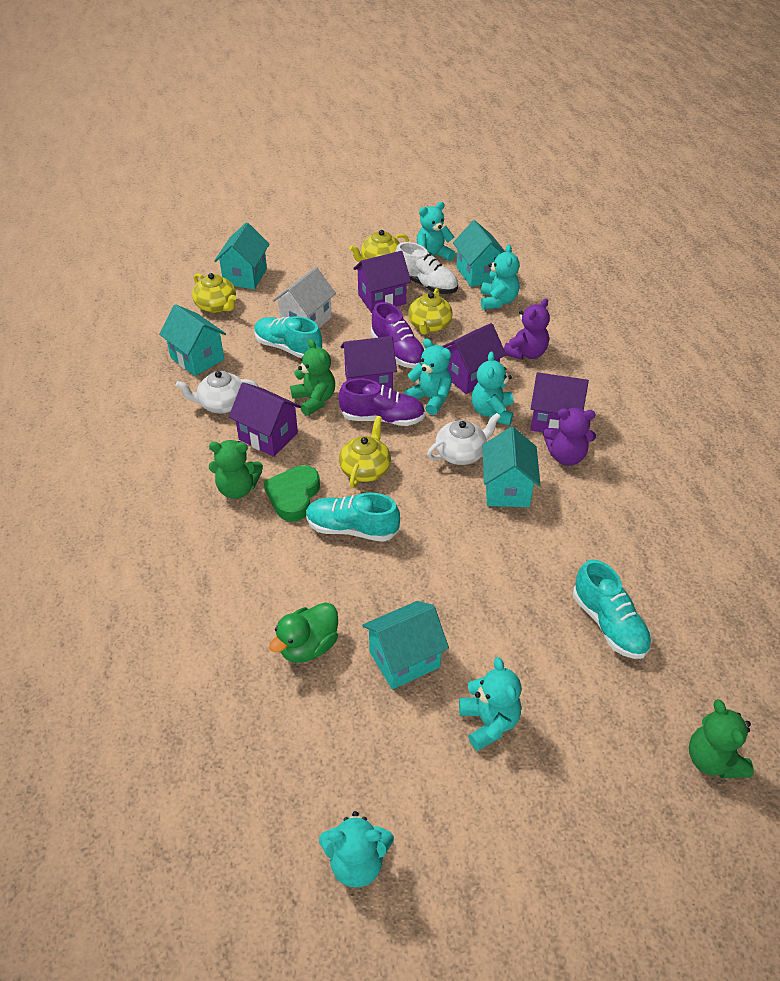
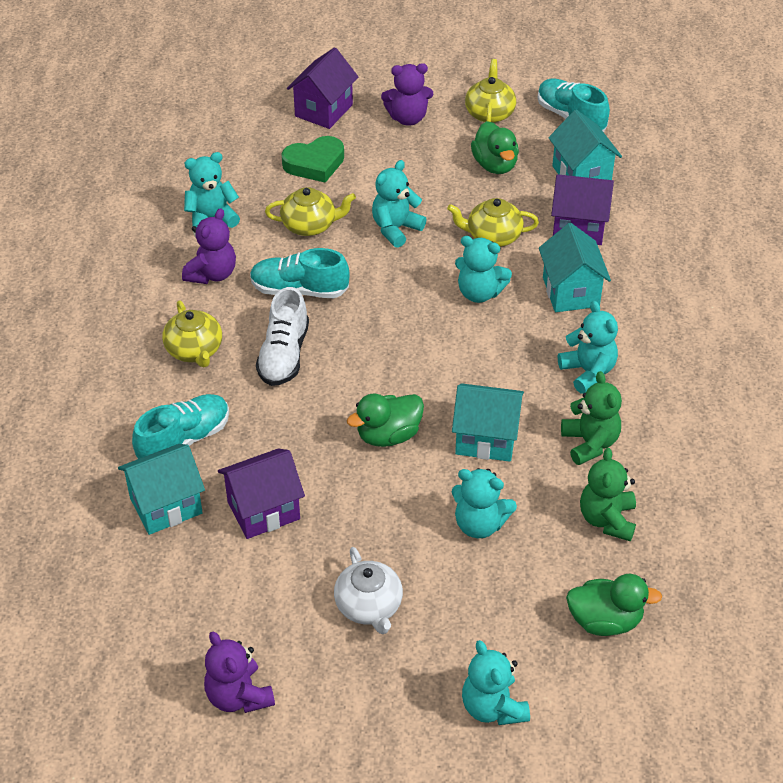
green duck: [269,602,338,663] = 1 -> [347,394,424,447] [471,121,519,174] [566,574,663,636] = 3
green teddy bear: [209,440,263,499] [290,339,335,416] [689,699,753,779] = 3 -> [561,371,622,465] [580,448,636,542] = 2
purple house: [229,383,301,457] [341,336,397,390] [353,251,411,313] [442,323,506,394] [530,372,589,432] = 5 -> [218,448,305,539] [287,47,358,129] [551,174,614,245] = 3
purple shoe: [339,378,425,426] [371,302,425,368] = 2 -> none = 0
purple teddy bear: [504,298,550,360] [543,408,596,466] = 2 -> [182,208,236,284] [204,631,275,713] [381,63,434,126] = 3
turquoise house: [159,304,226,376] [214,222,270,289] [362,601,449,689] [453,220,505,287] [482,427,540,507] = 5 -> [118,444,205,535] [452,384,524,462] [539,223,611,312] [548,110,622,180] = 4
white house: [272,267,336,328] = 1 -> none = 0
white teapot: [176,371,259,414] [427,413,501,465] = 2 -> [334,547,403,634] = 1

